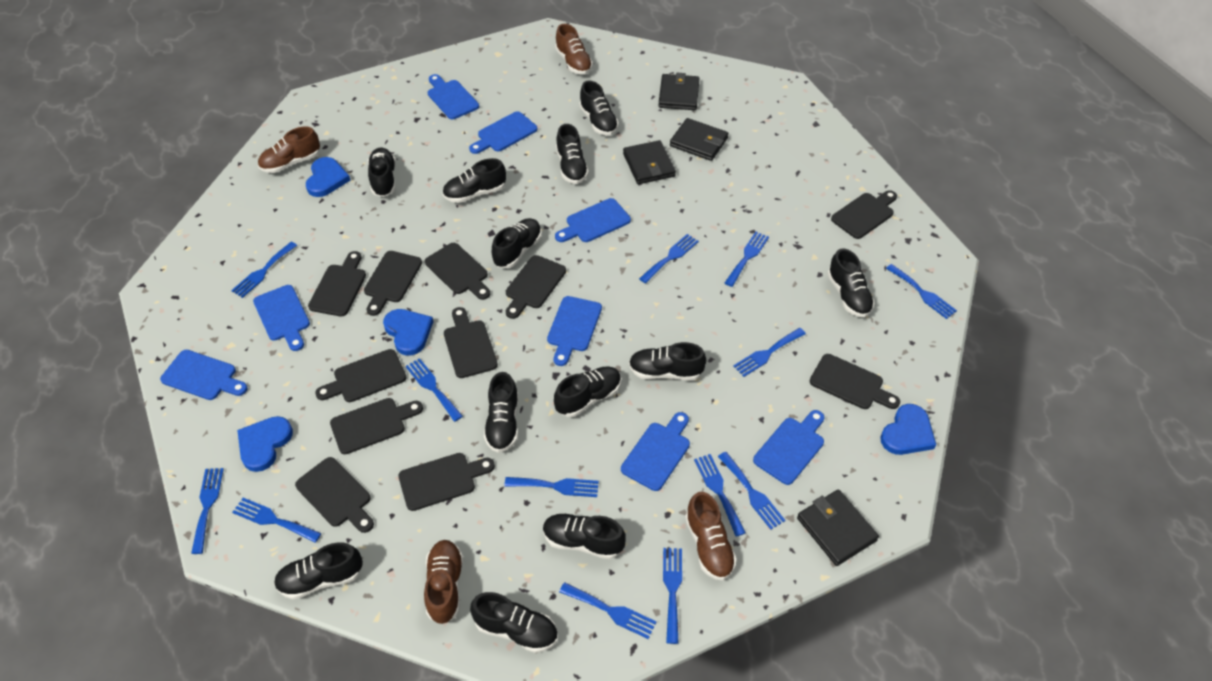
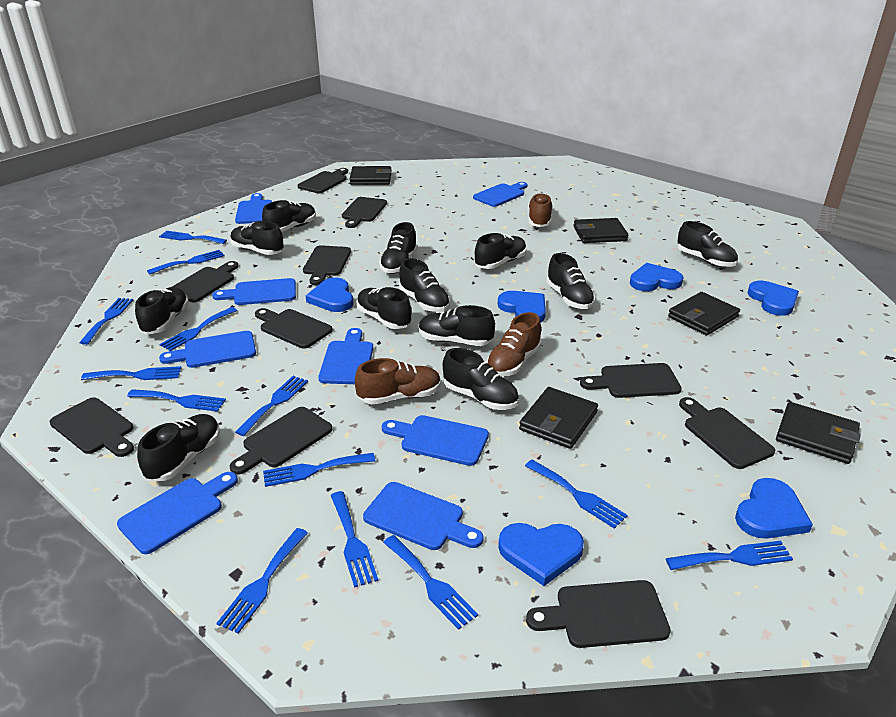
black cutting board: [295,457,374,533] [308,251,366,317] [315,349,407,402] [330,398,423,454] [364,251,422,316] [398,453,495,511] [425,243,490,300] [444,307,498,378] [506,255,566,319] [810,354,900,409] [831,190,897,239] = 11 -> [50,397,134,457] [172,261,239,302] [230,407,333,475] [255,308,333,349] [297,168,348,193] [303,245,351,285] [342,197,387,228] [526,580,671,648] [580,363,682,398] [679,397,775,469] = 10
black wallet: [623,140,676,184] [658,73,699,110] [670,118,728,161] [797,489,879,566] = 4 -> [349,166,392,185] [519,387,598,449] [573,218,628,243] [668,292,740,335] [776,402,861,464] = 5
blue heart: [237,416,293,472] [306,157,350,197] [383,309,433,356] [880,404,936,455] = 4 -> [306,278,353,312] [498,291,546,323] [498,523,584,586] [630,263,684,291] [735,478,813,539] [748,281,799,316] = 6
brown shoe: [258,126,320,173] [424,540,464,624] [555,24,593,74] [685,492,737,580] = 4 -> [355,358,441,404] [486,312,542,376] [528,193,553,227] = 3

